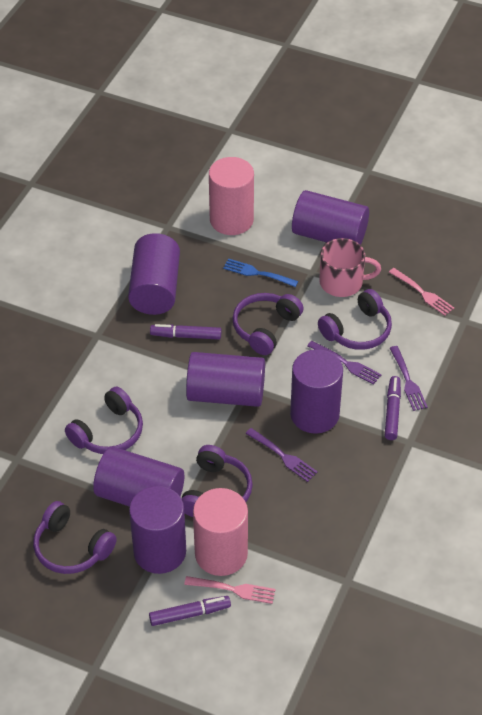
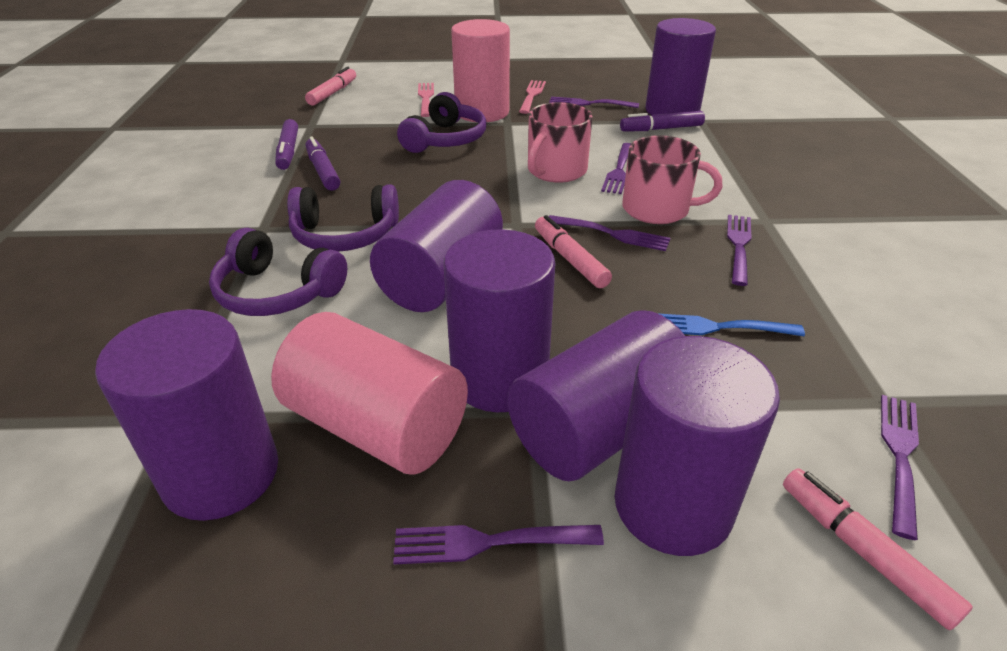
pink marker: none = 0 -> [305,67,356,106] [535,215,612,288] [783,468,973,630] = 3
pink mug: [319,238,381,297] = 1 -> [528,102,593,183] [622,135,723,224] = 2
purple fork: [245,428,318,482] [307,341,382,385] [390,346,428,411] = 3 -> [393,525,604,565] [549,97,639,108] [549,215,670,251] [601,143,631,194] [727,215,751,286] [881,395,919,540] = 6
purple headphones: [33,501,117,574] [65,387,143,454] [182,445,253,517] [232,293,304,355] [318,289,392,350] = 5 -> [209,228,347,316] [287,185,399,252] [397,92,486,153] = 3

